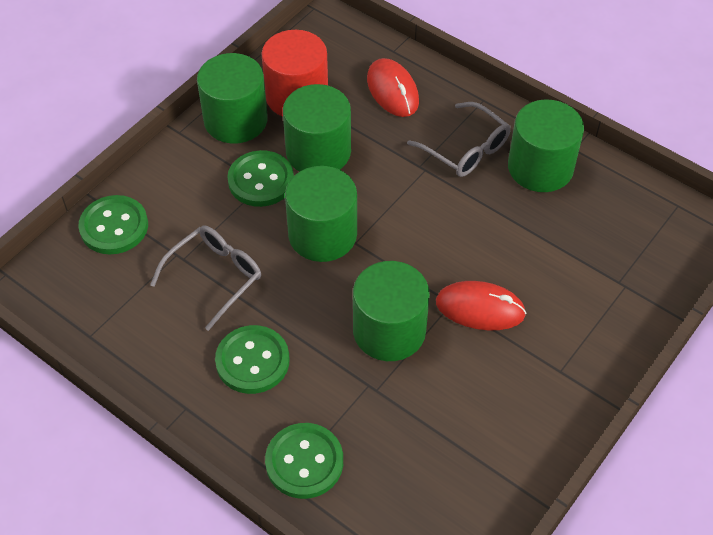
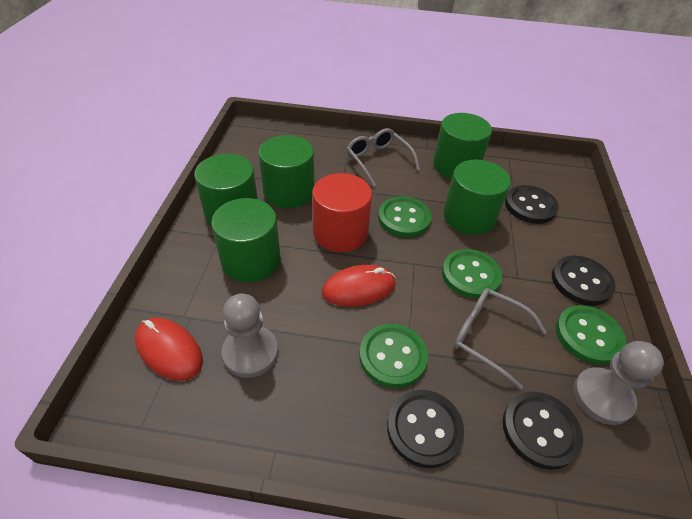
black button: none = 0 -> [387,390,464,468] [503,391,583,470] [505,185,559,224] [552,256,616,306] = 4
grey pawn: none = 0 -> [222,294,278,378] [573,341,664,425] = 2

